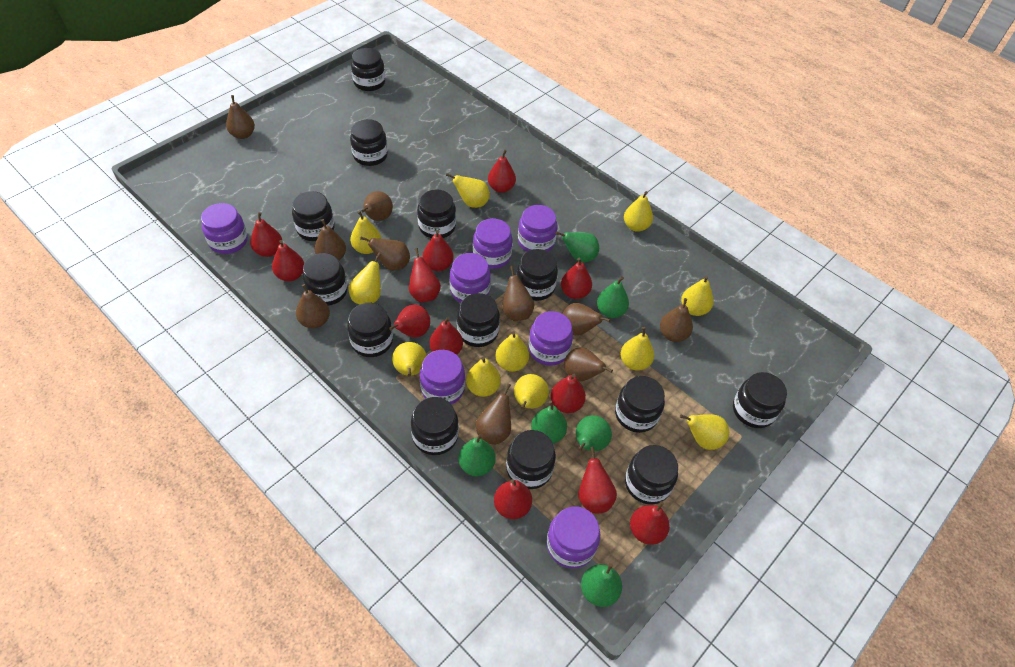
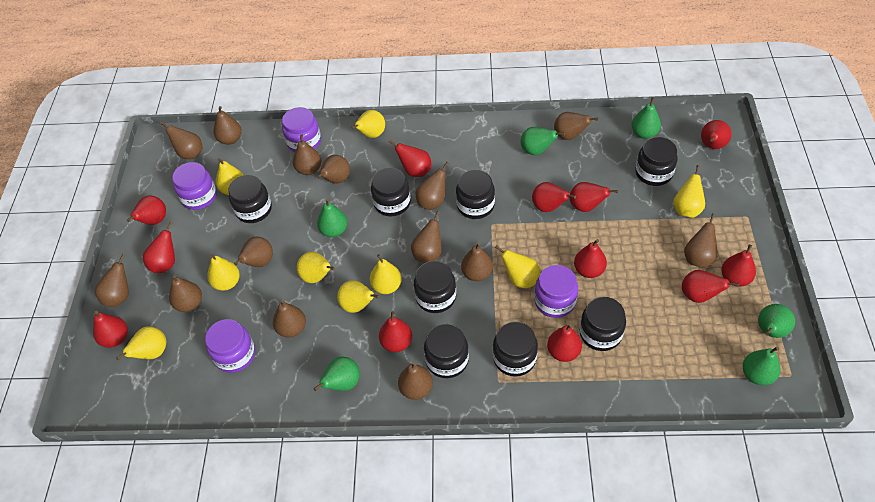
black jar: [292,191,335,241] [302,253,348,306] [347,303,393,357] [350,119,388,166] [351,48,385,91] [411,397,459,455] [417,189,456,238] [457,293,500,347] [506,430,556,489] [517,249,558,301] [615,376,665,433] [625,445,678,505] [733,372,787,428] = 13 -> [228,175,272,223] [371,168,411,216] [414,261,456,313] [424,324,469,378] [456,170,495,219] [493,322,538,377] [579,297,626,351] [635,137,678,186] = 8
brown pear: [226,95,255,139] [296,284,330,328] [314,219,346,260] [360,237,410,270] [361,191,393,221] [476,384,511,445] [502,266,534,321] [562,303,610,335] [564,347,613,381] [660,298,693,342] = 10 -> [95,254,129,307] [160,121,202,159] [169,275,202,312] [214,106,242,145] [234,237,273,267] [273,300,306,337] [293,134,321,175] [317,155,350,184] [398,362,433,400] [411,211,442,263] [416,162,449,210] [461,243,493,281] [554,112,599,140] [684,213,718,268] = 14
purple jar: [201,203,248,254] [420,350,465,404] [450,253,491,303] [473,218,513,269] [518,205,558,252] [528,311,573,366] [547,506,600,569] = 7 -> [172,162,217,210] [205,319,255,373] [282,107,321,152] [534,265,578,318] = 4
yellow pear: [349,253,381,305] [350,211,381,254] [392,342,426,377] [446,173,490,208] [466,356,501,397] [496,331,529,372] [514,374,549,410] [620,327,654,371] [624,191,653,232] [680,414,729,450] [681,275,714,316] = 11 -> [116,326,166,360] [207,254,240,291] [216,158,243,195] [297,252,335,283] [337,280,380,313] [351,110,385,138] [370,254,402,294] [495,245,540,288] [673,165,705,218] = 9

